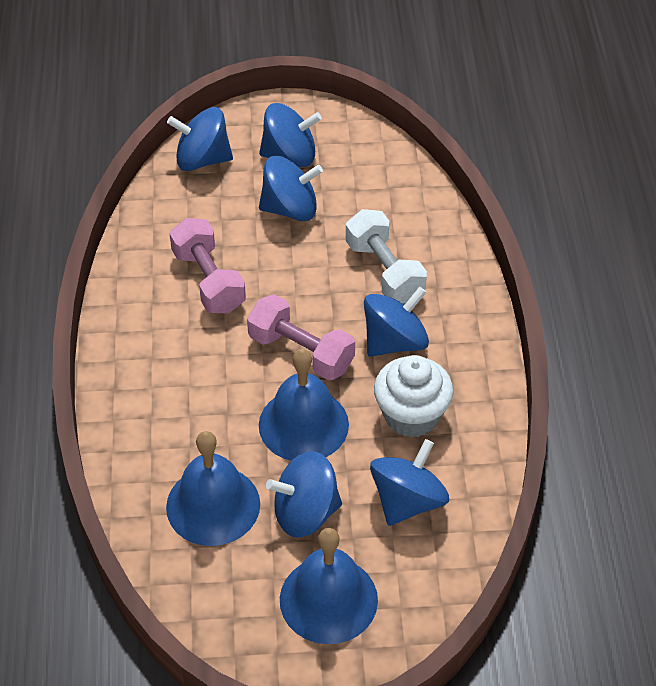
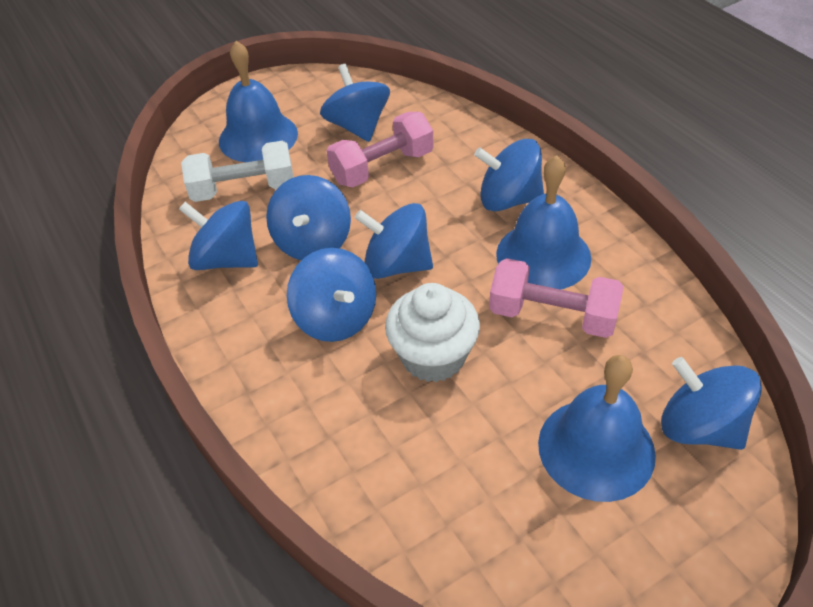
blue spinning top: [167,107,233,171] [259,103,322,167] [259,156,323,221] [266,451,342,537] [364,287,429,357] [370,439,449,526] = 6 -> [179,201,258,270] [266,175,351,260] [287,248,376,342] [320,64,390,142] [355,203,433,279] [474,139,544,212] [661,357,762,450] = 7

